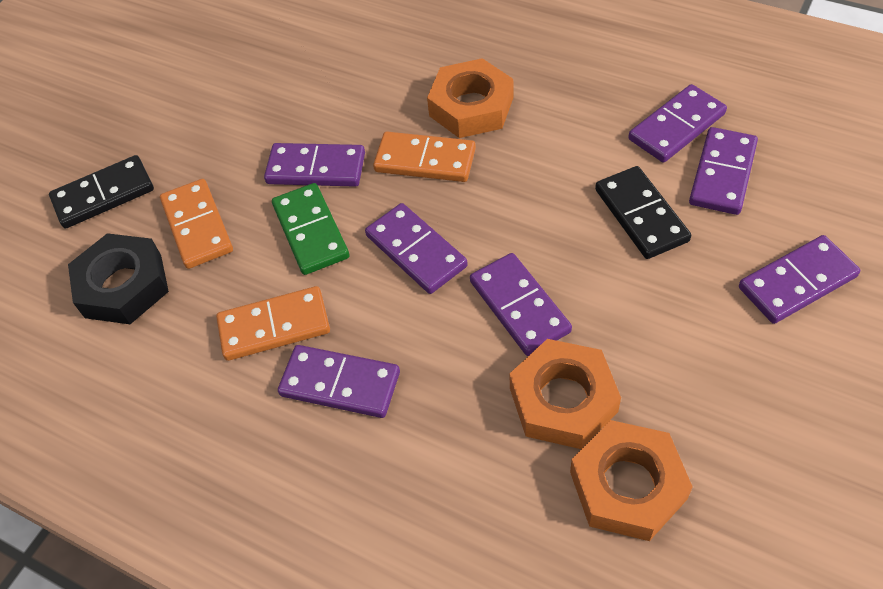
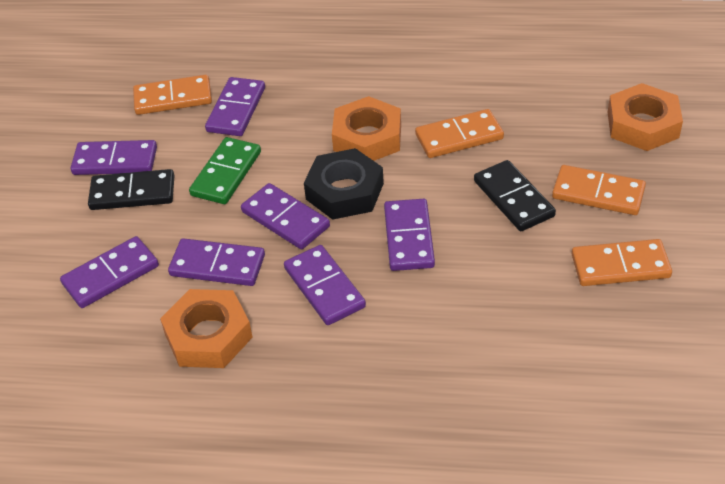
orange domino: [160,179,233,269] [216,286,330,361] [373,132,476,182] = 3 -> [133,75,212,115] [415,109,504,158] [552,165,646,215] [572,239,672,286] = 4

